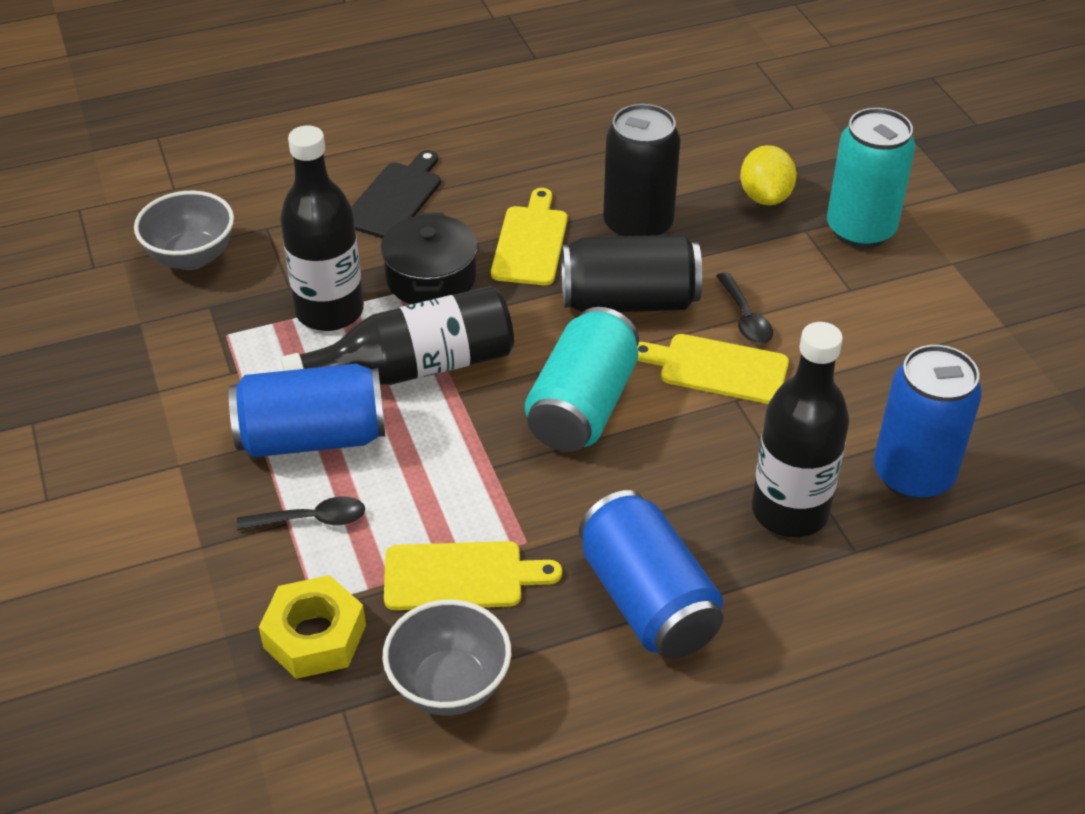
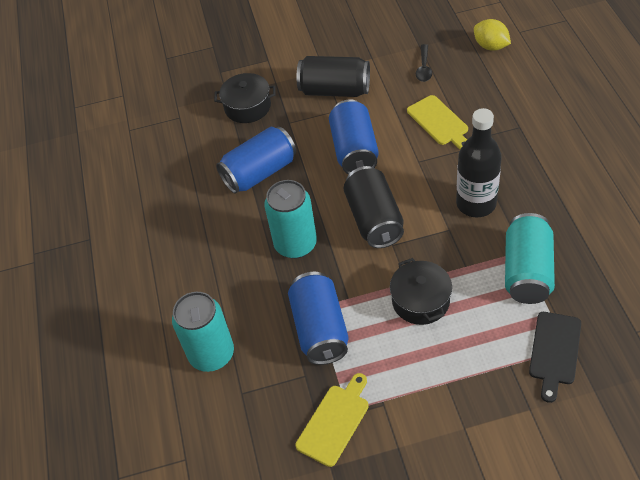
black bottle: [280,126,364,331] [281,286,514,385] [752,322,849,537] = 3 -> [456,108,502,217] = 1
black pot: [381,213,478,304] = 1 -> [214,73,276,123] [390,258,452,325] = 2
black spoon: [237,496,365,530] [717,272,773,344] = 2 -> [416,44,432,82] = 1
grey bowl: [134,191,234,270] [382,599,511,716] = 2 -> none = 0
turquoise can: [525,307,639,452] [827,108,915,248] = 2 -> [172,292,234,372] [264,180,317,259] [505,213,555,304] = 3
yellow cutting board: [384,541,562,610] [491,188,568,285] [637,334,789,404] = 3 -> [296,373,369,467] [407,95,468,150] = 2
yellow nut: [259,575,366,679] = 1 -> none = 0

